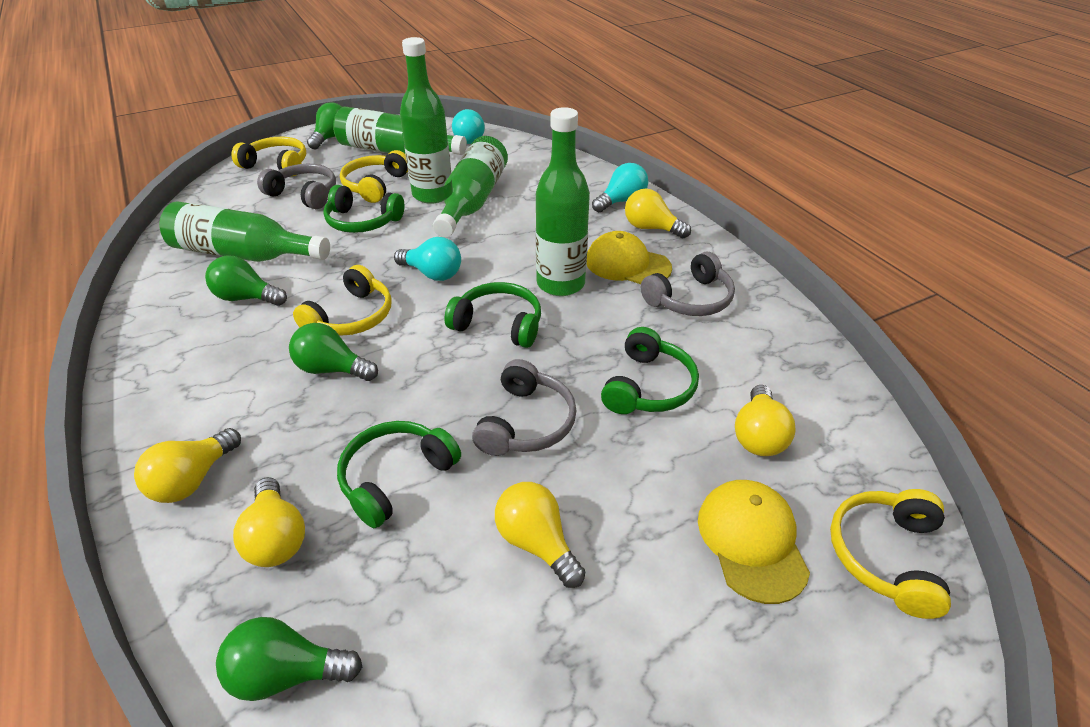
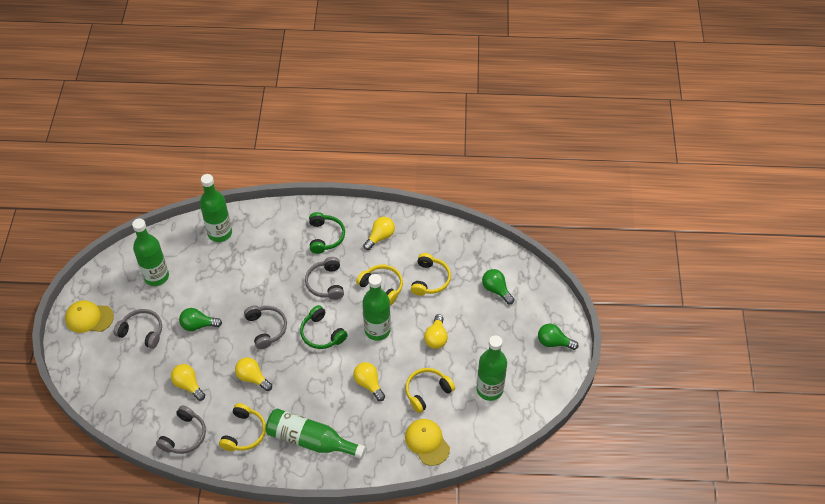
green headphones: [323,185,404,233] [337,421,461,528] [444,282,541,348] [601,327,699,414] = 4 -> [300,305,348,349] [309,212,345,254] = 2
green light bulb: [205,255,287,306] [216,617,362,701] [289,323,378,381] [307,102,342,149] = 4 -> [179,308,222,331] [482,269,514,304] [538,324,579,350] = 3
grey headphones: [257,164,336,209] [472,359,577,456] [641,251,735,316] = 3 -> [113,309,162,349] [156,405,206,454] [244,305,287,349] [305,257,344,300] = 4
turquoise light bulb: [394,237,461,281] [452,109,485,144] [592,163,648,212] = 3 -> none = 0

